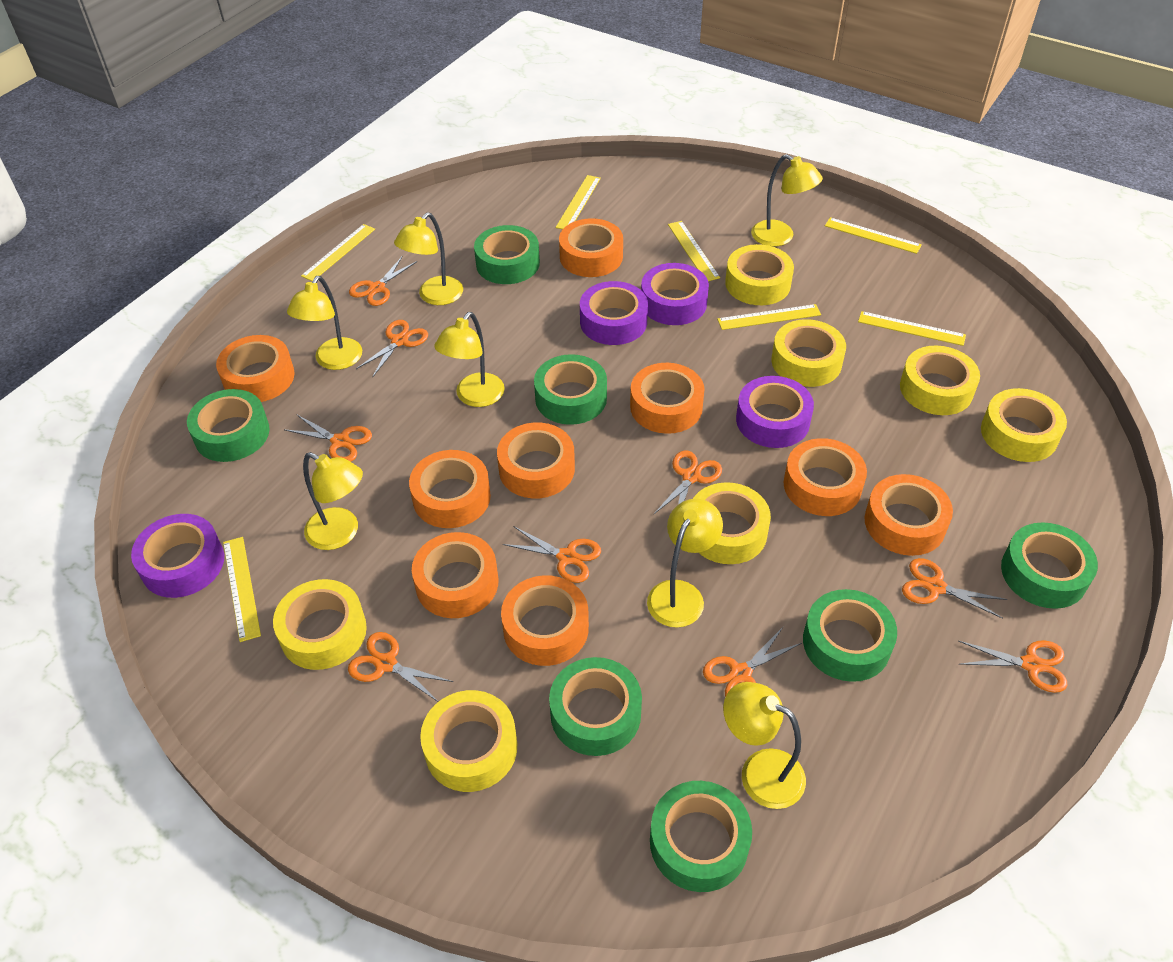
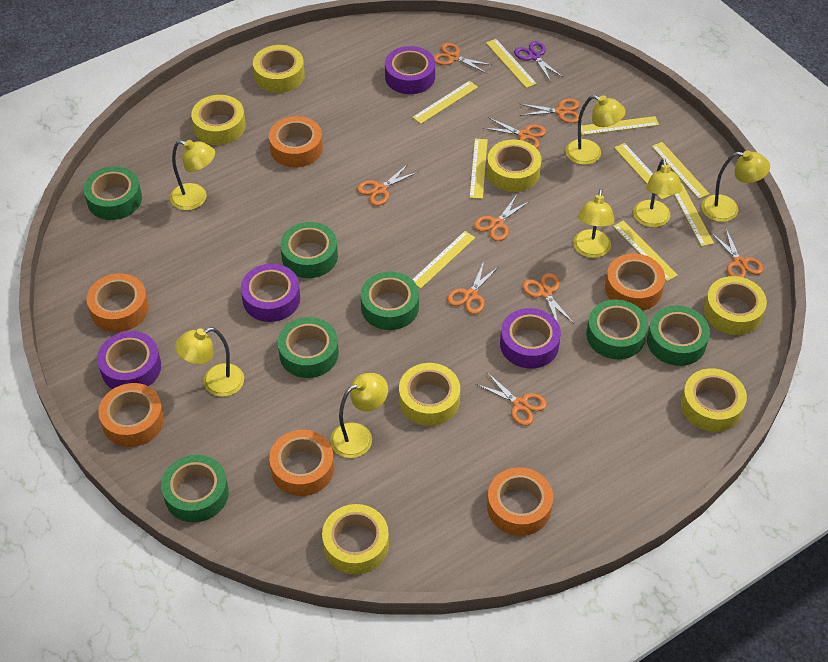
orange tape: [216,335,295,402] [409,450,491,528] [412,532,498,618] [497,423,575,498] [501,575,589,666] [559,218,623,277] [630,363,705,434] [784,438,867,516] [865,474,953,556] = 9 -> [87,273,149,332] [98,383,164,447] [269,116,323,168] [269,430,334,496] [487,467,553,536] [605,253,665,311] = 6
purple scissors: none = 0 -> [514,41,563,82] = 1
yellow ruler: [223,537,261,642] [301,224,375,281] [555,175,601,229] [668,221,720,281] [717,304,821,330] [825,217,922,254] [858,311,966,346] = 7 -> [412,81,478,124] [412,231,475,288] [470,139,488,199] [486,39,537,88] [581,116,659,135] [613,221,678,281] [614,143,671,200] [652,142,709,199] [674,183,714,246] = 9

